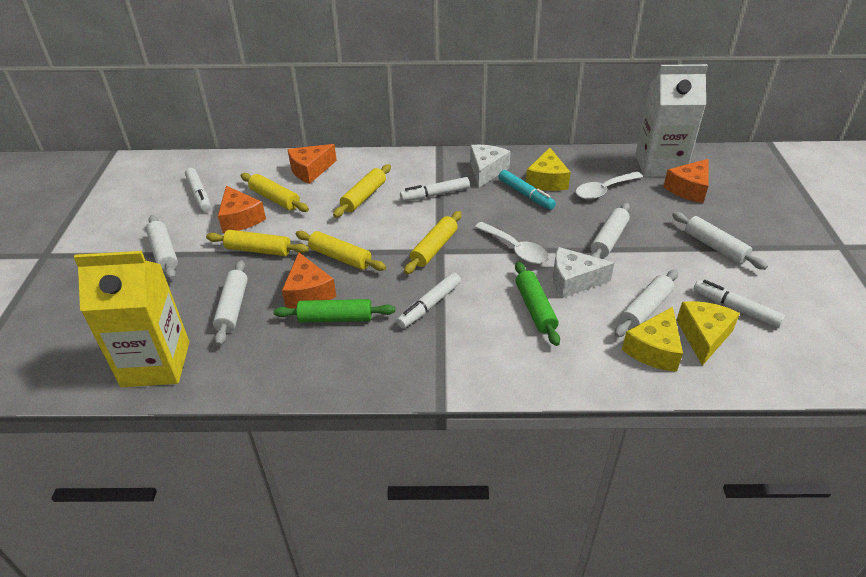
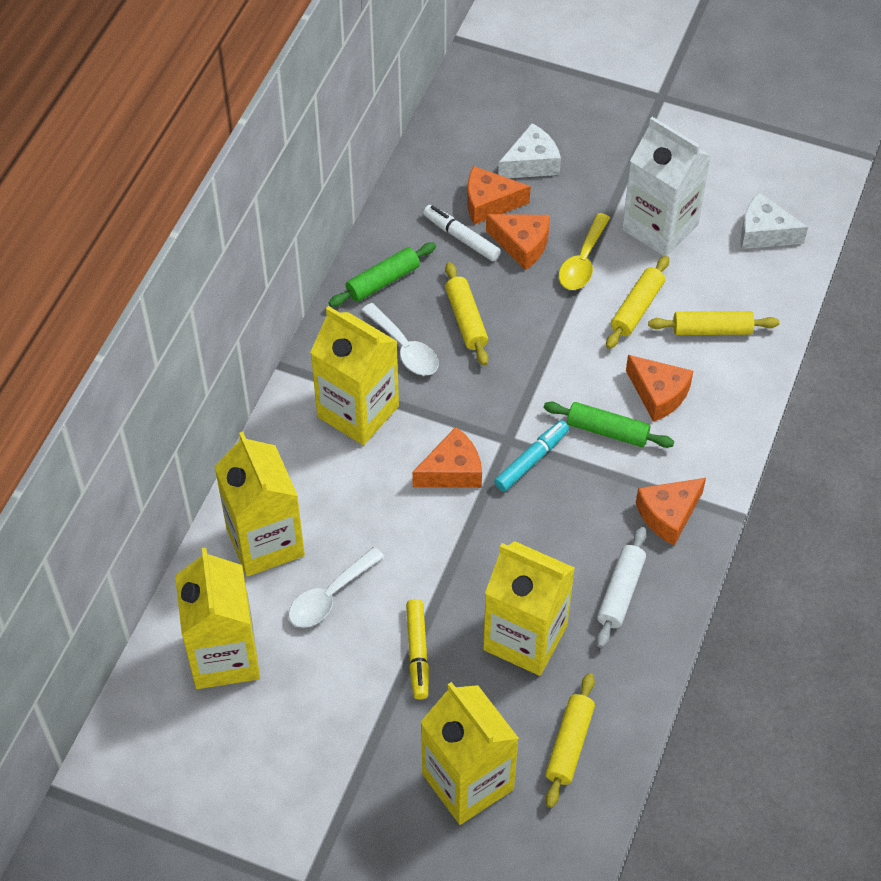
orange cheese: [218,186,266,233] [282,252,336,309] [288,144,337,184] [663,159,709,203] = 4 -> [412,427,482,488] [467,166,531,225] [486,214,550,270] [626,355,693,422] [636,478,706,546] = 5
white marker: [185,168,211,212] [397,273,461,328] [400,177,470,202] [694,280,785,328] = 4 -> [423,205,501,261] = 1
white rolling pin: [146,215,178,279] [213,260,248,346] [591,203,630,258] [614,269,678,337] [672,212,768,270] = 5 -> [597,527,647,648] = 1
yellow carton: [73,251,190,387] = 1 -> [175,548,260,689] [214,432,305,577] [310,306,399,445] [421,682,519,825] [483,541,575,676] = 5
yellow cheese: [526,148,571,191] [622,307,683,372] [677,301,740,366] = 3 -> none = 0
yellow marker: none = 0 -> [406,599,429,700] = 1
yellow rolling pin: [206,230,309,256] [241,173,309,212] [296,231,386,271] [333,164,391,218] [404,211,462,274] = 5 -> [445,262,489,366] [545,673,595,808] [606,256,669,349] [648,311,779,335] = 4
yellow spoon: none = 0 -> [559,213,610,290] = 1

